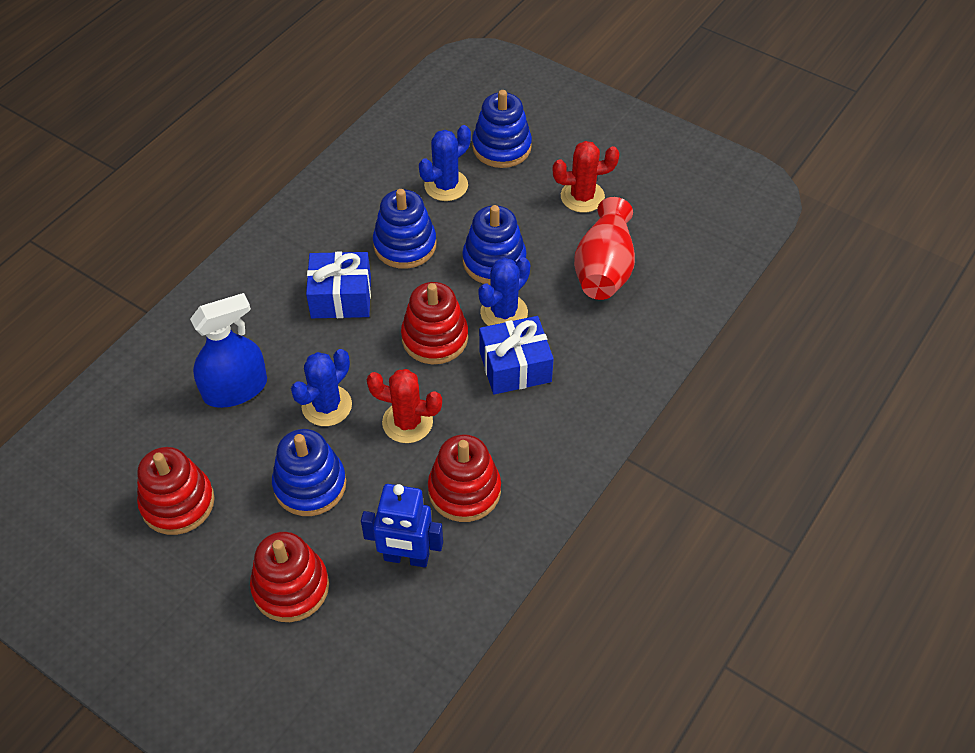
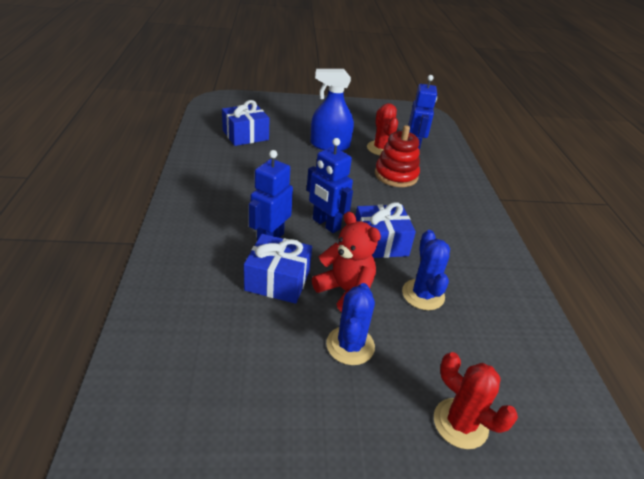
blue cactus: [291,349,352,426] [419,125,471,201] [478,257,530,326] = 3 -> [326,283,375,365] [402,230,450,310] = 2
blue gift: [306,252,371,318] [479,316,554,394] = 2 -> [222,100,270,146] [244,234,312,304] [355,202,416,258] = 3
blue robot: [361,484,443,567] = 1 -> [249,150,293,240] [307,138,353,233] [409,75,437,150] = 3
blue stacking toy: [272,429,346,516] [373,189,436,269] [462,205,527,285] [472,90,532,168] = 4 -> none = 0
red stacking toy: [137,447,214,535] [250,532,329,622] [401,282,468,364] [428,434,501,522] = 4 -> [375,125,420,187] = 1
red teddy bear: none = 0 -> [312,211,381,312] = 1
red vase: [574,197,635,300] = 1 -> none = 0

